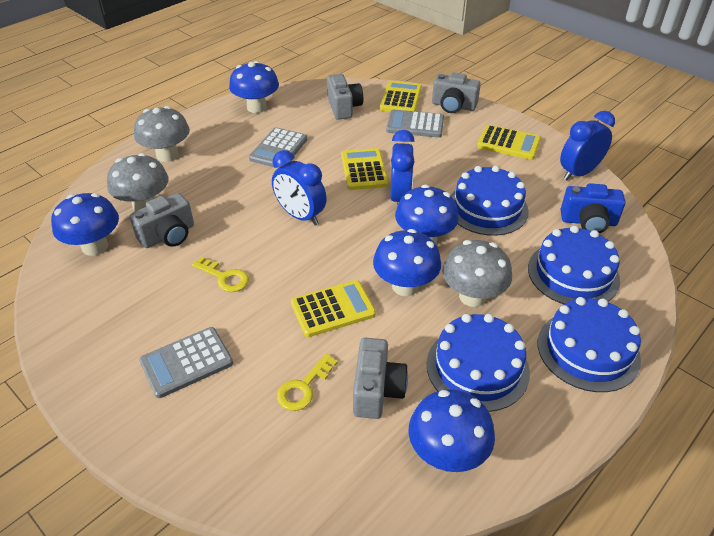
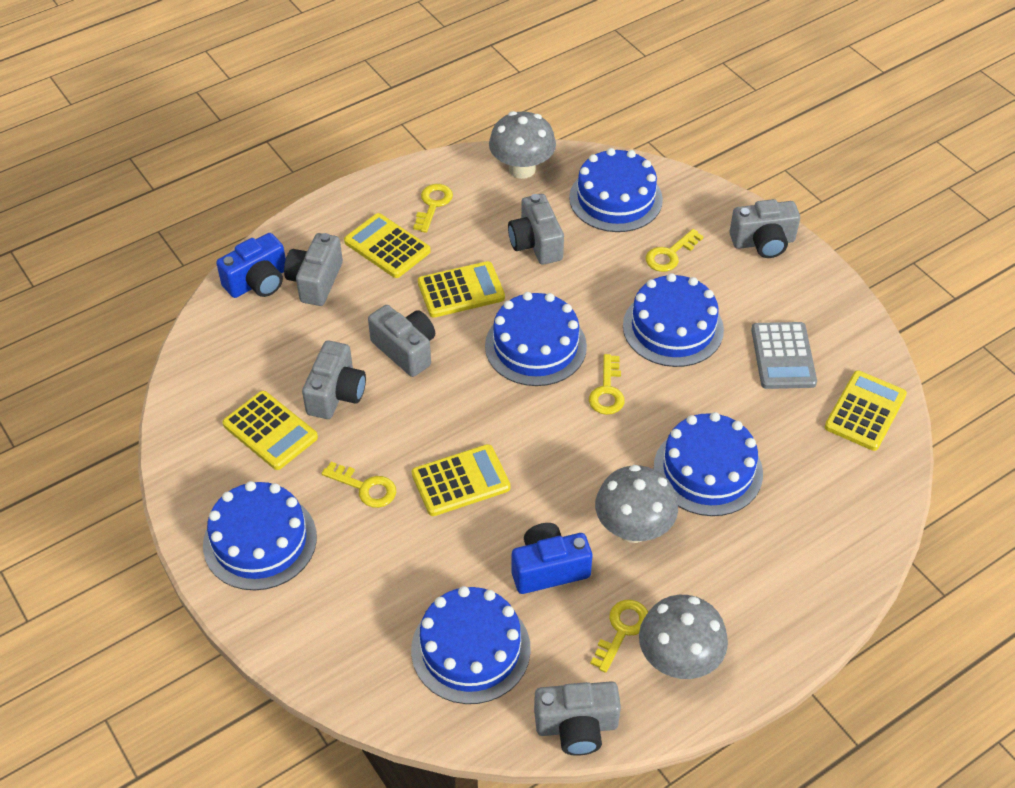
blue cake: [426,314,530,412] [450,166,529,236] [528,226,620,304] [538,297,641,392] = 4 -> [203,481,317,590] [411,586,531,704] [485,292,587,386] [569,148,663,232] [623,273,724,367] [654,412,763,516] = 6
blue camera: [561,183,626,233] = 1 -> [216,233,286,298] [512,523,592,594] = 2
blue clock: [272,150,327,225] [390,130,415,206] [560,111,615,180] = 3 -> none = 0
blue mushroom: [51,193,119,256] [229,61,279,113] [373,229,441,296] [395,185,459,244] [409,389,495,472] = 5 -> none = 0
grey calculator: [139,327,233,398] [249,127,307,168] [386,110,444,138] = 3 -> [751,322,817,389] = 1
grey camera: [129,193,194,248] [327,74,363,120] [353,338,408,419] [432,72,481,113] = 4 -> [284,233,343,306] [302,340,366,419] [368,305,435,377] [508,194,564,265] [534,681,621,756] [729,199,800,258] = 6
yellow calculator: [291,280,376,337] [341,148,388,190] [380,81,422,112] [477,125,541,160] = 4 -> [222,391,318,470] [344,213,431,278] [411,444,510,516] [418,261,505,318] [825,370,907,451] = 5
yellow key: [192,257,249,292] [277,353,338,411] = 2 -> [321,462,396,508] [413,184,453,233] [589,354,625,415] [590,600,648,673] [646,229,704,272] = 5

